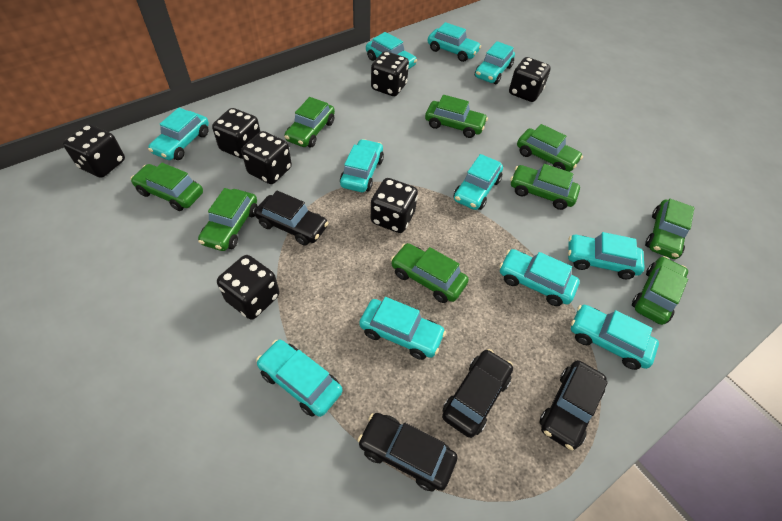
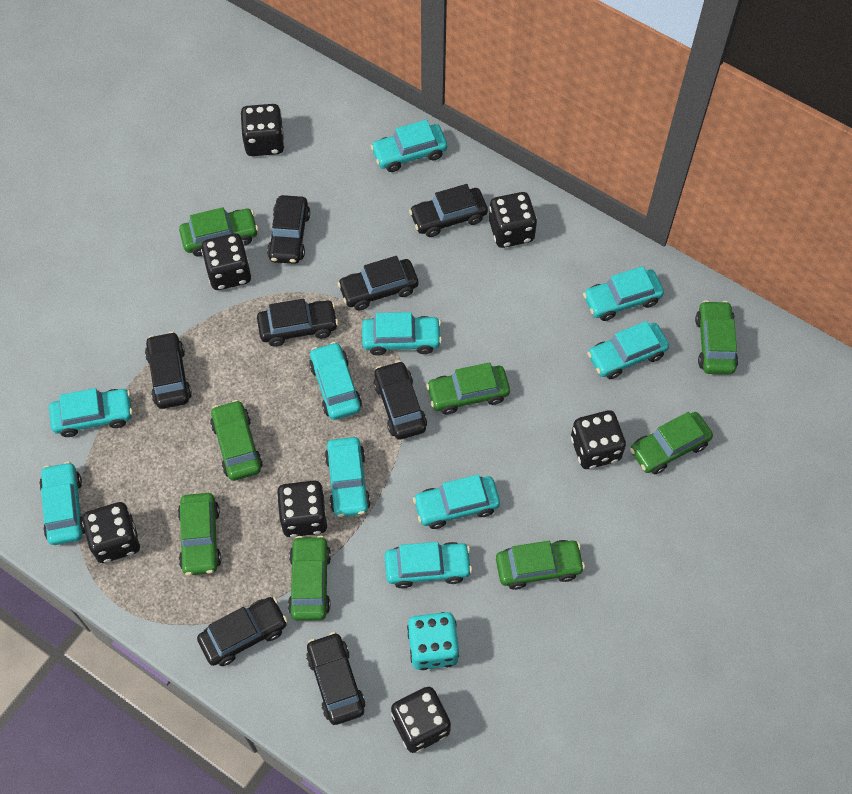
black car: [254,191,328,246] [357,413,458,492] [442,349,513,438] [539,360,608,450] = 4 -> [145,331,192,409] [197,597,288,666] [257,299,338,347] [267,195,310,264] [306,632,365,725] [337,256,418,310] [373,361,427,440] [409,184,488,237] = 8
green car: [131,163,203,211] [198,188,258,251] [284,97,335,147] [391,243,469,303] [425,95,488,138] [510,164,580,210] [517,124,583,172] [632,256,688,325] [645,199,694,259] = 9 -> [178,493,221,575] [179,207,258,257] [210,400,263,481] [288,535,331,621] [426,362,510,415] [496,540,585,590] [630,412,713,474] [695,300,738,374] = 8
turquoise car: [148,108,209,160] [256,340,343,417] [340,139,384,192] [359,297,446,360] [366,32,417,69] [428,22,481,62] [453,154,503,210] [475,41,515,84] [499,249,580,306] [568,232,645,280] [571,305,659,370] = 11 -> [39,461,85,545] [49,388,133,437] [309,342,362,420] [325,437,371,517] [362,312,442,356] [371,120,447,172] [385,542,472,589] [413,475,500,529] [583,266,664,321] [587,321,669,379] = 10
turquoise dice: none = 0 -> [407,612,459,670] = 1

